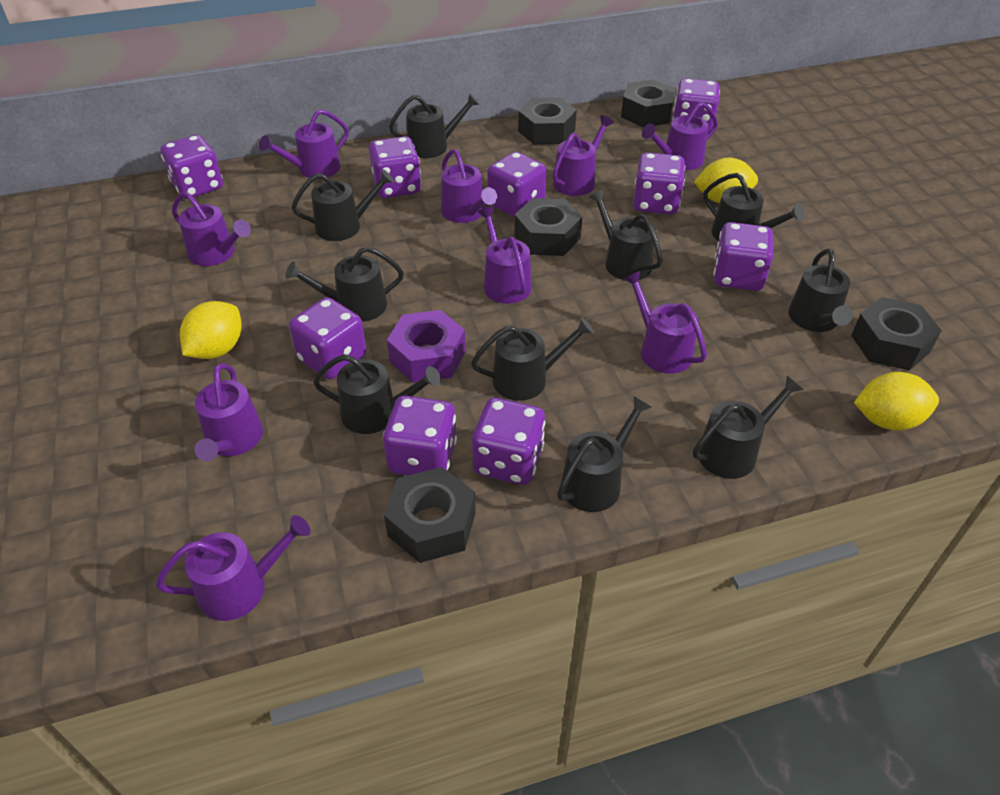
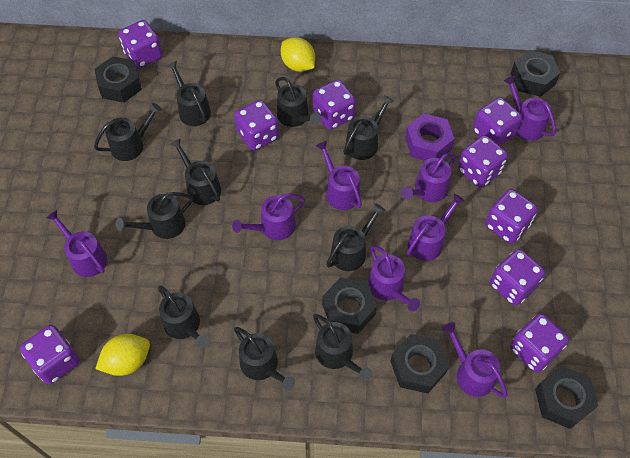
purple watering can: [156,515,310,621] [172,192,251,266] [195,363,263,461] [259,109,349,179] [441,149,497,223] [478,207,532,304] [553,115,614,196] [624,271,707,374] [642,102,718,170] = 9 -> [46,210,107,277] [232,193,305,240] [316,141,362,210] [368,245,420,311] [401,153,456,202] [407,194,464,261] [442,322,508,398] [504,76,556,141] = 8
yellow lemon: [180,301,241,359] [694,157,758,203] [854,372,939,431] = 3 -> [95,334,150,376] [281,37,315,72] = 2

